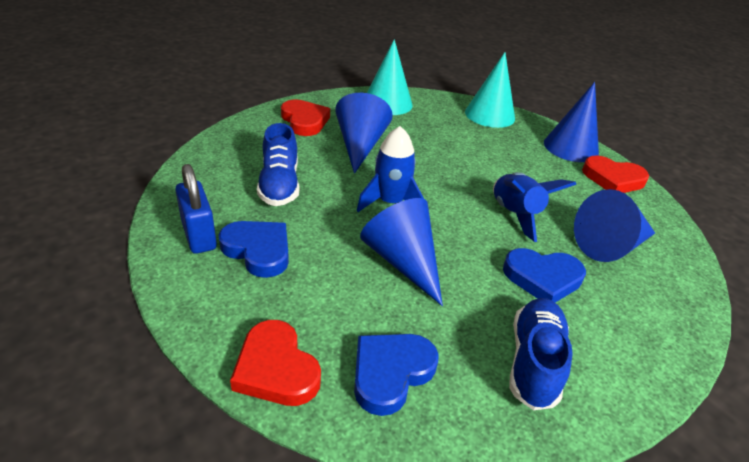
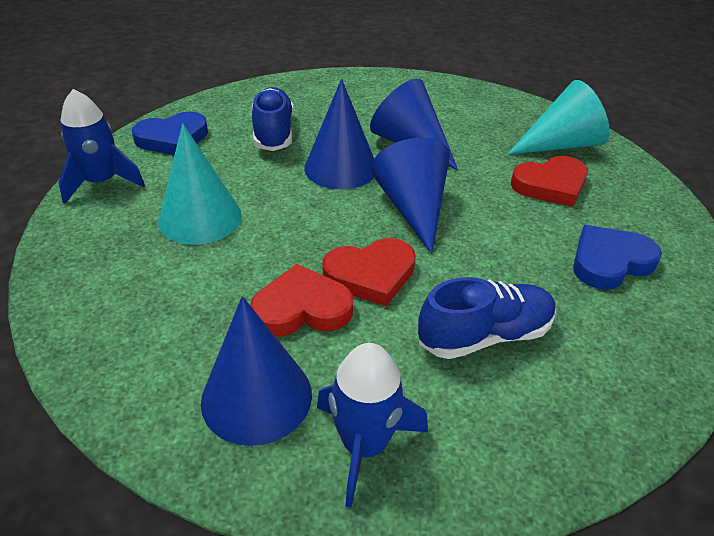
blue heart: [219,221,289,278] [354,334,439,416] [503,248,586,302] = 3 -> [132,112,208,155] [573,225,662,290] = 2
blue padlock: [175,164,217,254] = 1 -> none = 0

